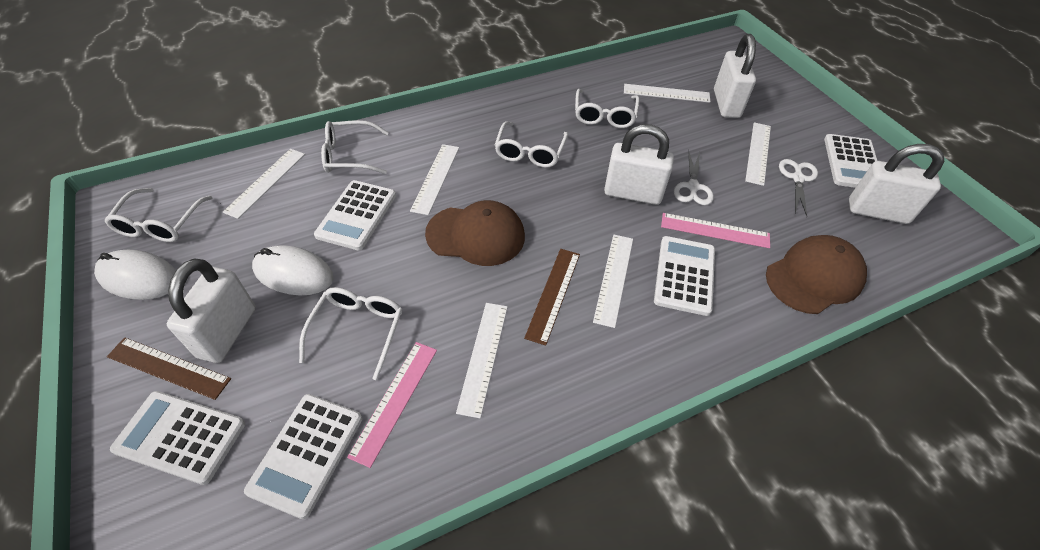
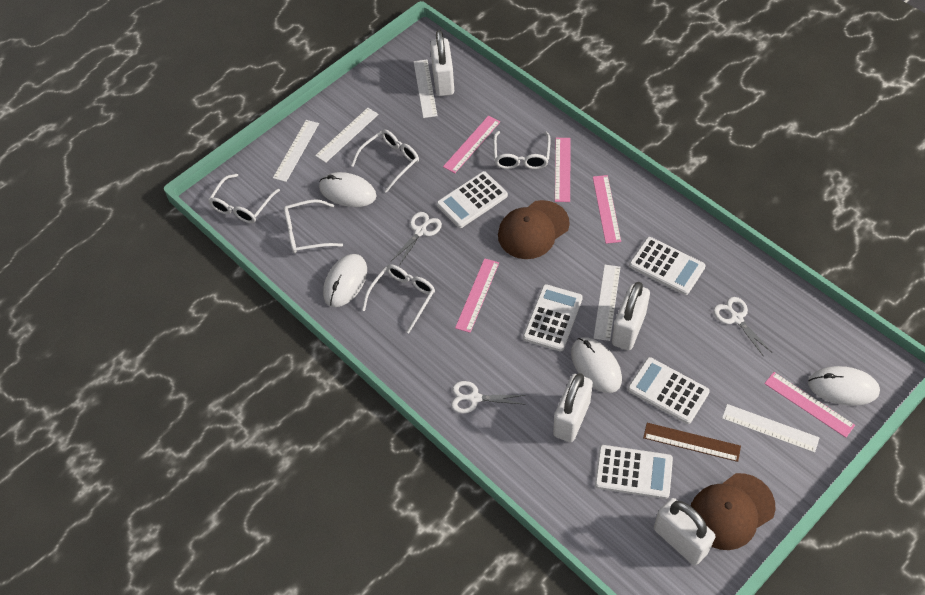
brown ruler: [107,337,231,400] [524,249,580,346] = 2 -> [643,423,741,462] = 1
pink ruler: [347,342,437,468] [661,213,770,248] = 2 -> [443,115,500,173] [455,258,499,333] [555,138,571,202] [593,175,621,244] [764,372,855,438] = 5
white mouse: [94,250,176,300] [252,245,333,295] = 2 -> [319,172,377,207] [323,254,367,307] [571,337,622,393] [808,366,880,406] = 4
white ruler: [223,149,305,219] [410,144,459,215] [456,303,508,418] [593,235,633,328] [624,84,711,103] [745,122,771,186] = 6 -> [273,120,319,182] [315,108,379,163] [414,60,437,118] [594,265,620,341] [722,404,820,453] = 5
white scissors: [674,152,714,206] [779,159,818,216] = 2 -> [391,212,442,266] [451,381,525,413] [713,297,772,357] = 3

